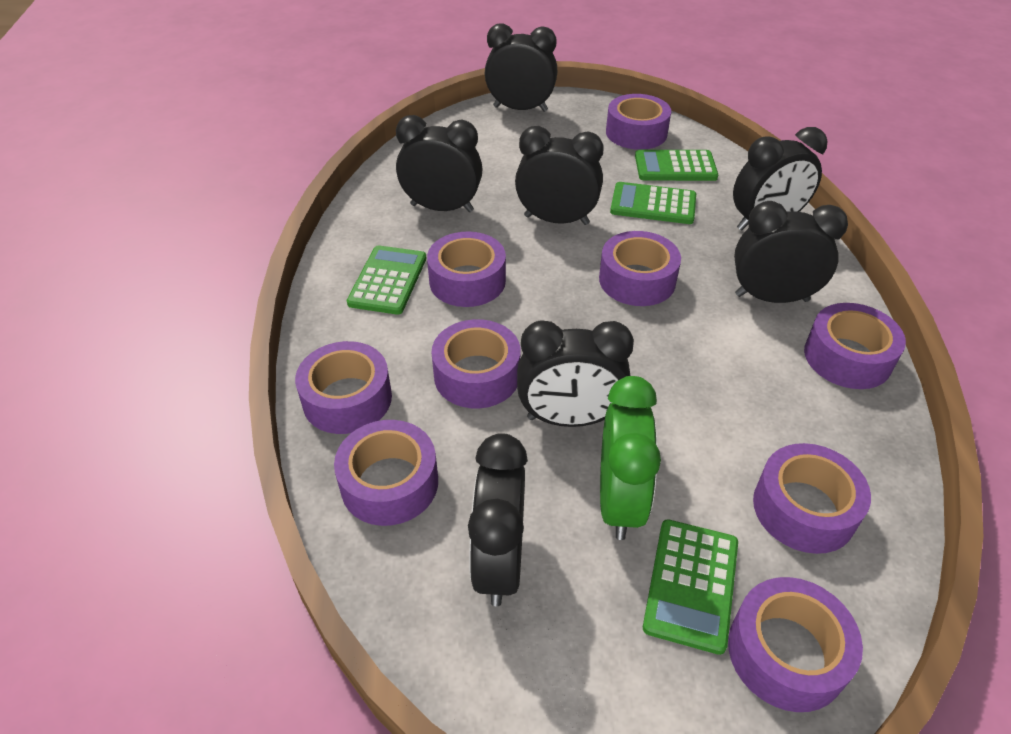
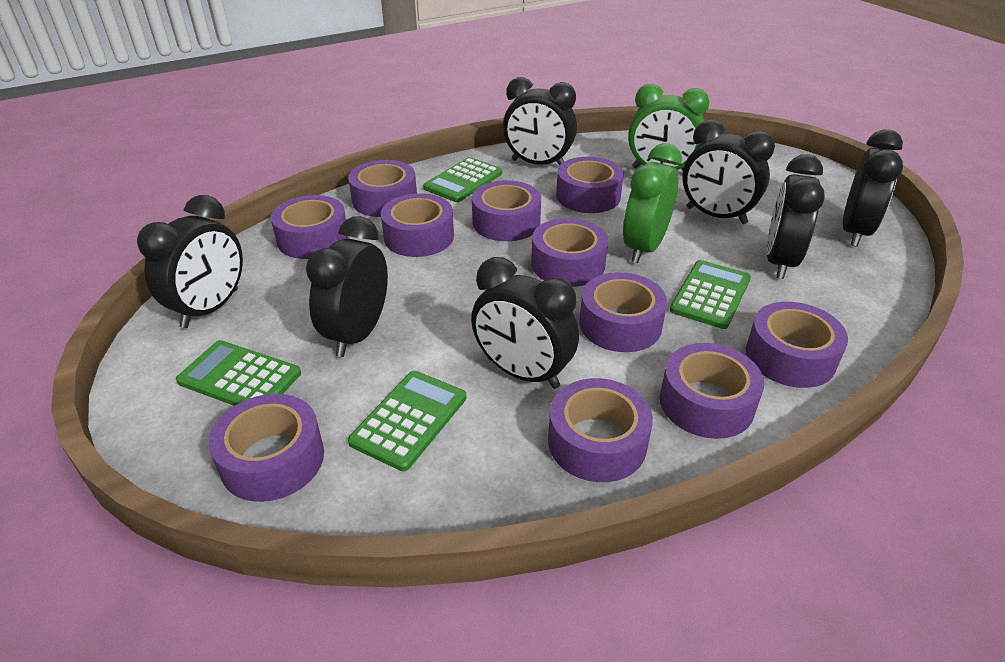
green clock: [600,376,661,540] = 1 -> [623,143,682,263] [628,84,709,171] = 2
purple tape: [295,341,392,434] [334,420,438,526] [427,232,506,307] [431,319,520,409] [599,231,681,306] [606,94,671,150] [728,577,863,712] [753,443,871,554] [804,303,906,389] = 9 -> [209,394,324,502] [271,195,349,259] [348,160,417,217] [381,193,454,257] [472,180,541,241] [531,218,608,287] [548,378,653,482] [556,157,624,213] [580,272,667,352] [660,343,764,439] [746,302,848,388] = 11

